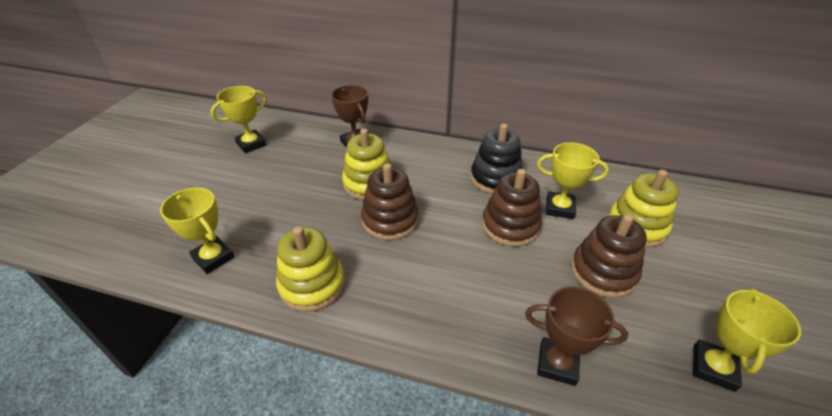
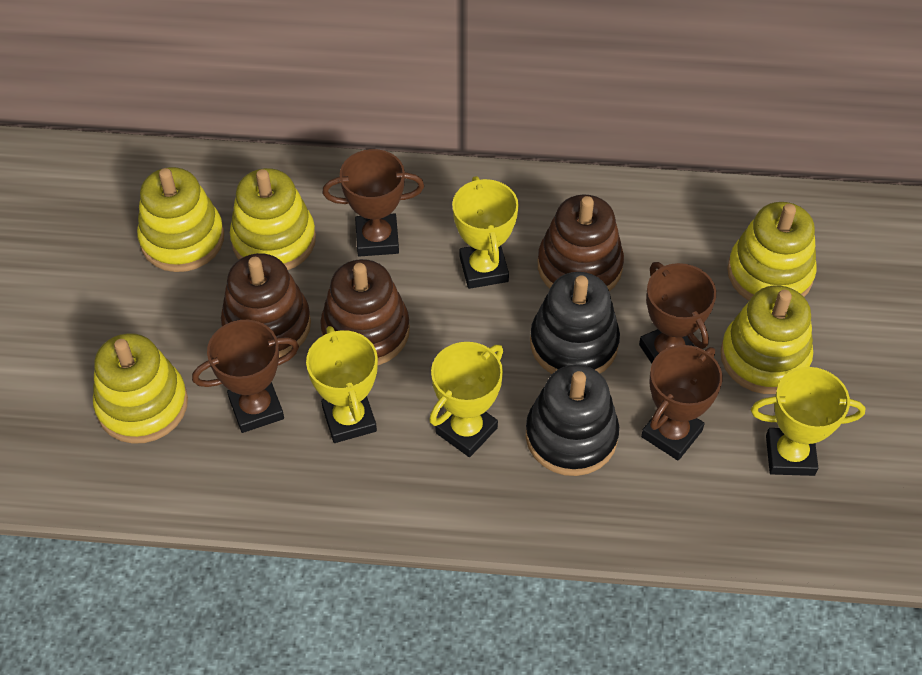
black stacking toy: [470,124,523,194] = 1 -> [526,365,619,476] [530,272,620,374] = 2
brown trophy: [331,85,368,148] [525,286,628,386] = 2 -> [192,320,299,433] [322,149,424,256] [639,262,716,364] [641,345,722,461] = 4
yellow stacking toy: [276,226,345,312] [342,128,391,200] [607,170,679,248] = 3 -> [93,333,188,444] [137,167,224,272] [230,168,316,270] [720,285,813,394] [727,202,817,301] = 5

